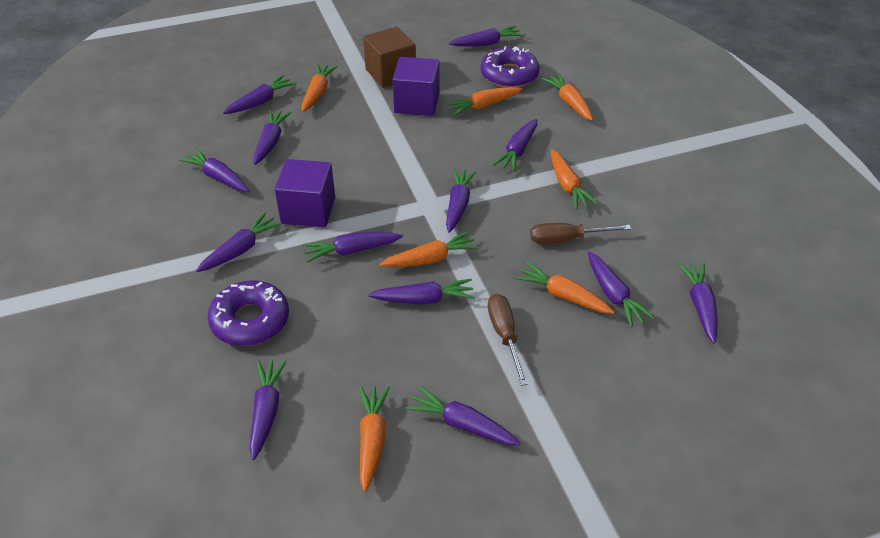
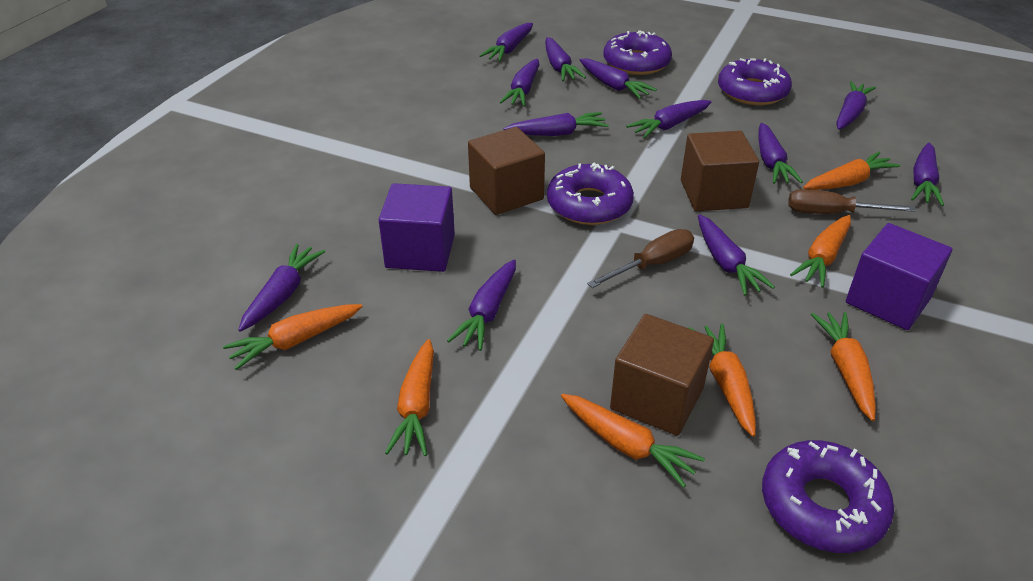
brown cube: [363,26,416,88] = 1 -> [468,127,545,215] [610,314,714,436] [681,131,759,211] = 3
purple carrot: [179,148,249,192] [196,212,282,272] [223,75,297,114] [249,360,287,460] [253,110,291,165] [303,232,403,263] [368,279,475,305] [406,386,520,445] [446,168,477,233] [449,26,523,47] [493,119,537,172] [588,251,655,327] [678,263,718,344] = 13 -> [239,244,325,332] [447,259,516,351] [479,23,533,62] [500,59,540,107] [503,112,609,136] [545,37,586,81] [580,59,657,99] [626,100,712,138] [698,214,775,296] [758,123,803,184] [836,81,876,130] [911,143,944,206] = 12
purple donut: [208,280,289,346] [481,46,540,88] = 2 -> [547,162,634,225] [603,30,672,75] [718,58,792,105] [762,440,894,553] = 4

